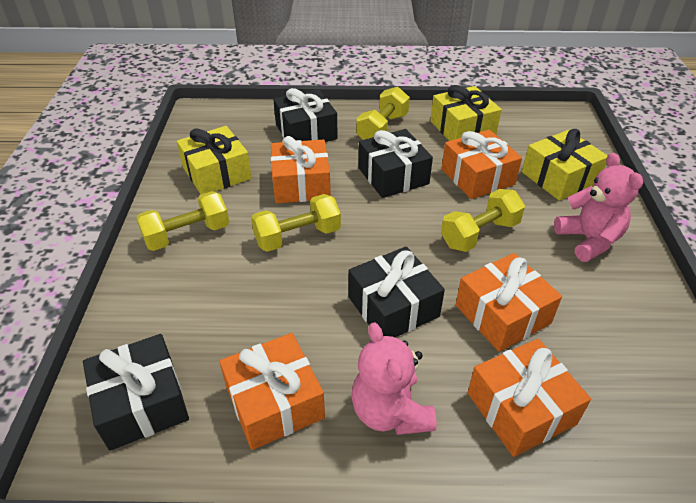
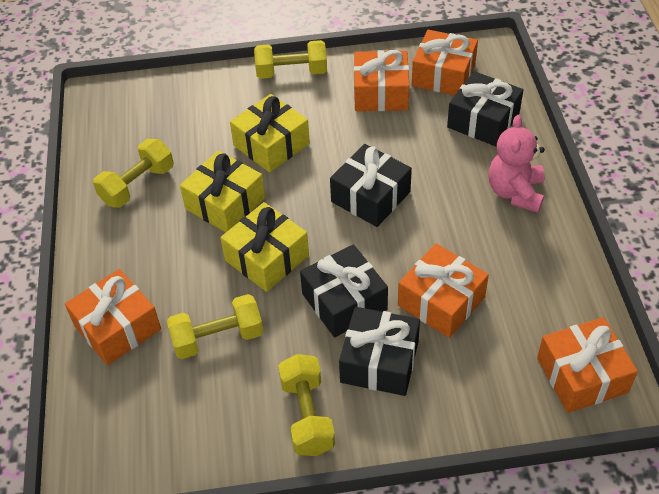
pink teddy bear: [351,322,437,435] [554,153,643,262] = 2 -> [488,115,545,213] = 1

